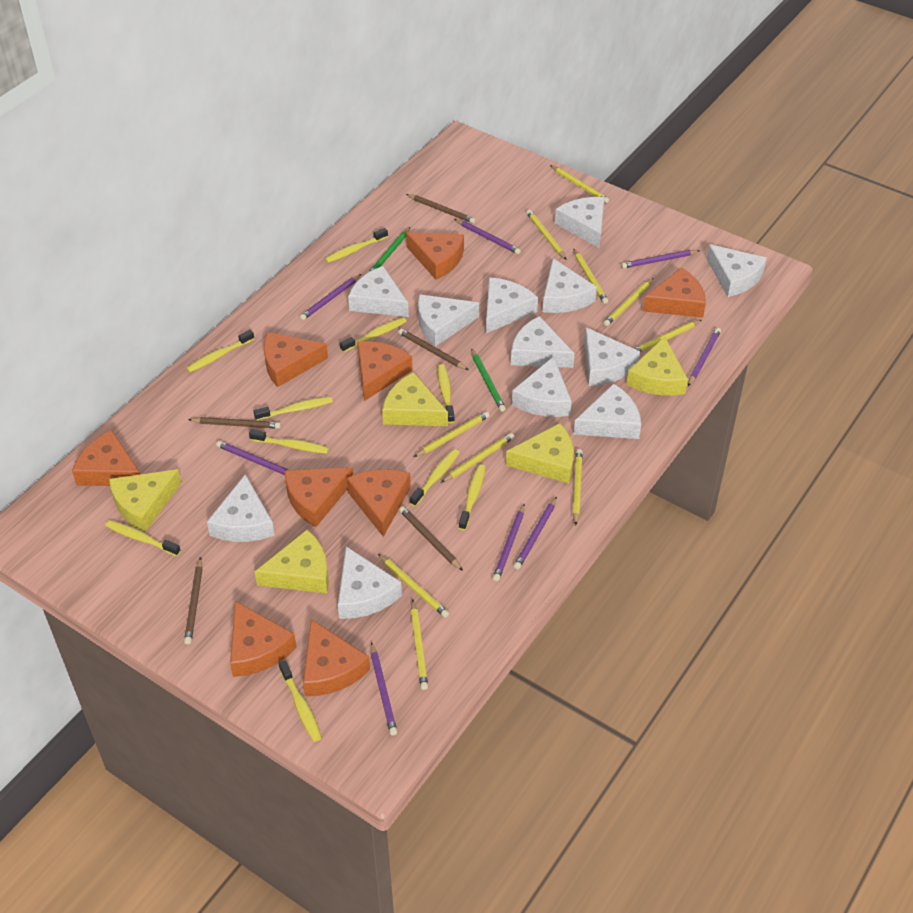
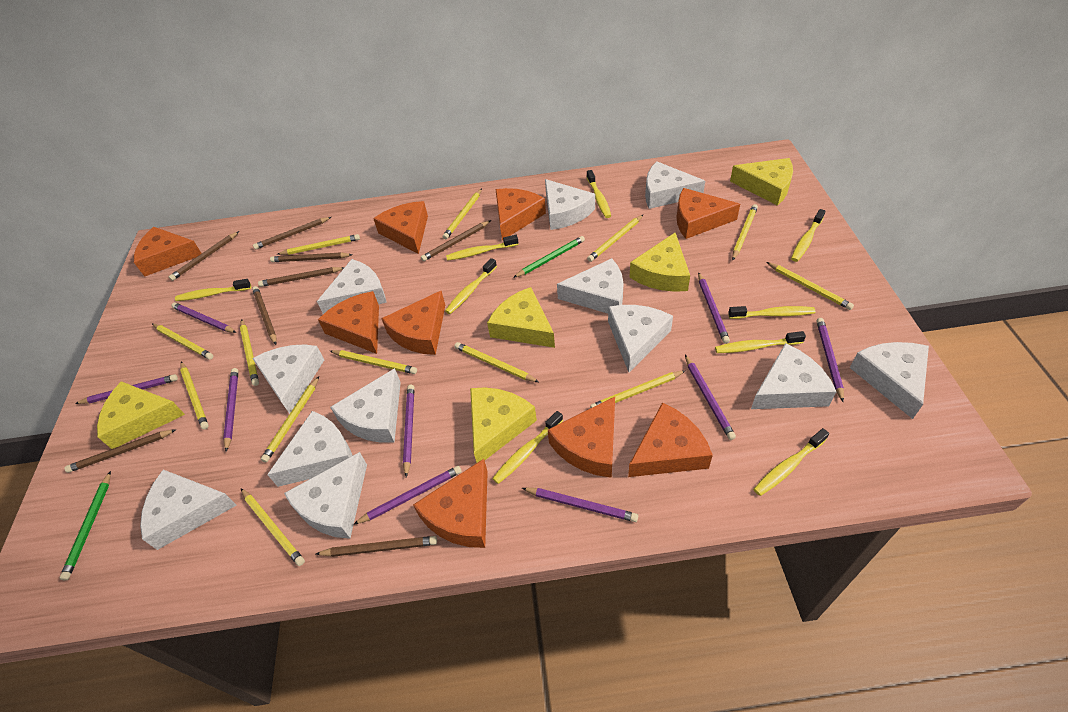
brown pencil: [184,557,203,645] [188,417,281,429] [398,328,469,370] [399,506,463,571] [406,194,475,223] = 5 -> [64,429,177,473] [169,231,239,281] [252,286,277,345] [253,217,331,250] [258,267,344,287] [270,252,353,262] [316,536,437,557] [421,220,491,261] = 8
purple pencil: [216,441,290,475] [300,274,361,321] [371,642,397,736] [455,219,521,254] [493,503,525,581] [514,496,557,570] [621,250,700,269] [688,328,721,386] = 8 -> [75,374,178,404] [171,303,237,333] [223,368,238,452] [353,466,462,525] [403,385,414,477] [522,488,638,522] [685,355,736,440] [698,272,730,344] [817,318,844,402] = 9
yellow pencil: [378,554,449,618] [411,599,428,690] [414,411,490,457] [441,433,514,483] [526,210,566,260] [550,165,609,203] [573,248,608,304] [573,449,583,525] [603,278,654,326] [634,320,702,352] = 10 -> [152,324,213,359] [180,362,209,429] [240,319,259,386] [241,489,305,566] [261,376,319,462] [277,234,360,255] [330,350,417,374] [443,188,482,239] [454,342,539,382] [587,215,643,262] [590,370,686,408] [732,204,758,260] [766,262,854,310] = 13
yellow toothbrush: [105,520,181,556] [186,330,254,372] [249,429,329,454] [253,396,333,421] [278,660,322,742] [325,228,388,263] [340,317,407,353] [410,449,460,507] [438,364,455,423] [459,464,485,530] = 10 -> [175,279,251,301] [445,258,497,314] [446,235,519,261] [492,411,563,484] [587,170,611,218] [715,331,806,353] [728,306,816,319] [753,428,829,496] [791,209,826,262] = 9

